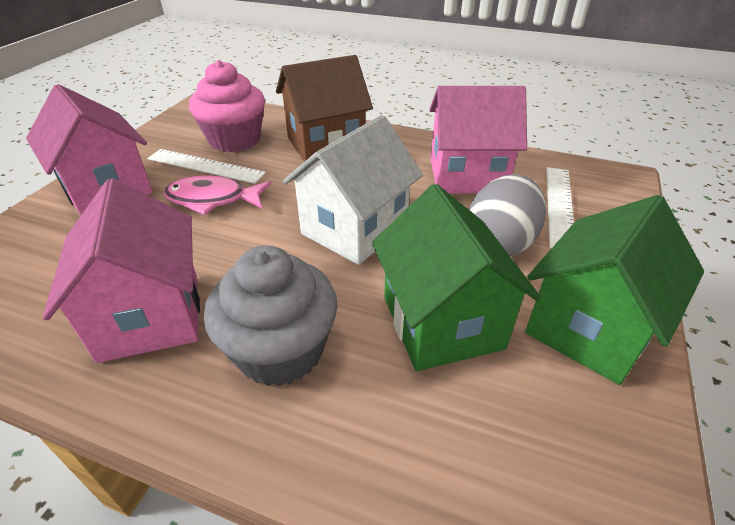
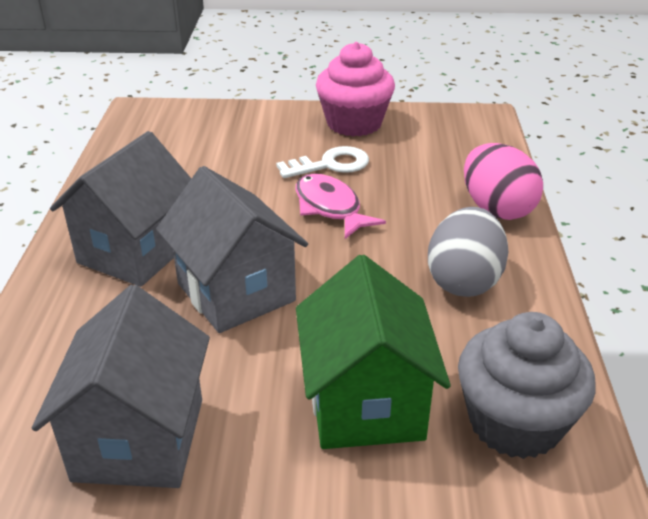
brown house: [276,55,373,162] = 1 -> none = 0
green house: [372,184,541,371] [525,195,704,385] = 2 -> [296,255,451,449] = 1
grey house: none = 0 -> [32,285,210,488] [50,131,191,287] [156,166,308,333] = 3
pink egg: none = 0 -> [464,143,543,220] = 1
pink house: [26,84,153,216] [43,178,200,363] [429,86,527,193] = 3 -> none = 0
white house: [283,115,423,265] = 1 -> none = 0
white key: none = 0 -> [276,146,369,178] = 1
white ruler: [147,149,266,184] [546,167,574,249] = 2 -> none = 0

